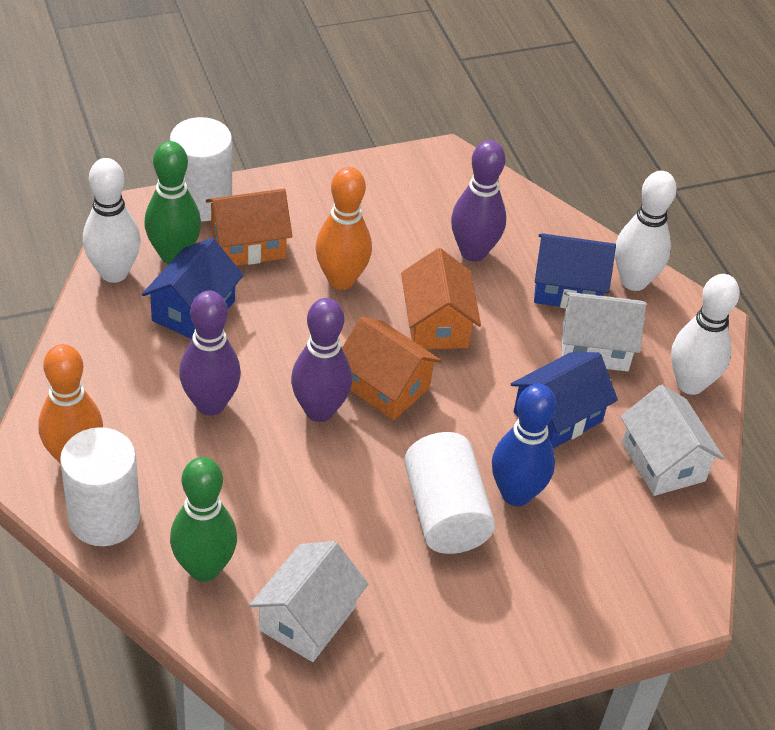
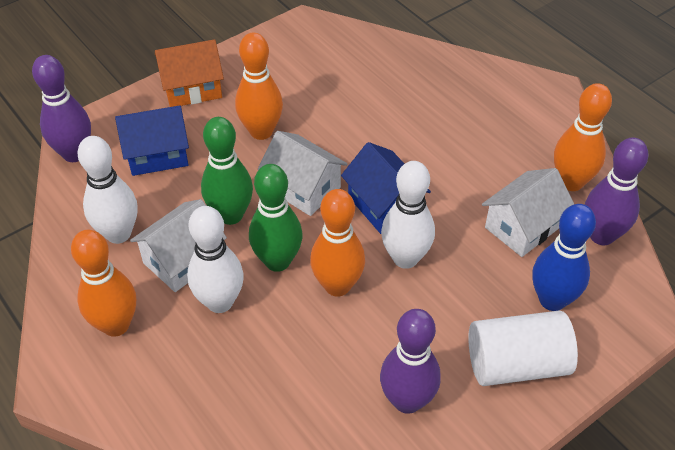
blue house: [142,238,244,339] [511,352,618,449] [534,234,616,309] = 3 -> [115,106,189,176] [341,142,431,234] = 2
orange bowling pin: [39,344,103,464] [315,167,372,290] = 2 -> [71,230,136,337] [235,33,283,140] [310,189,365,297] [554,83,612,191] = 4
orange house: [206,189,292,266] [342,316,442,420] [401,248,481,349] = 3 -> [155,39,224,107] = 1
white cylinder: [60,427,140,546] [170,117,232,221] [404,432,495,554] = 3 -> [468,311,578,386] = 1

